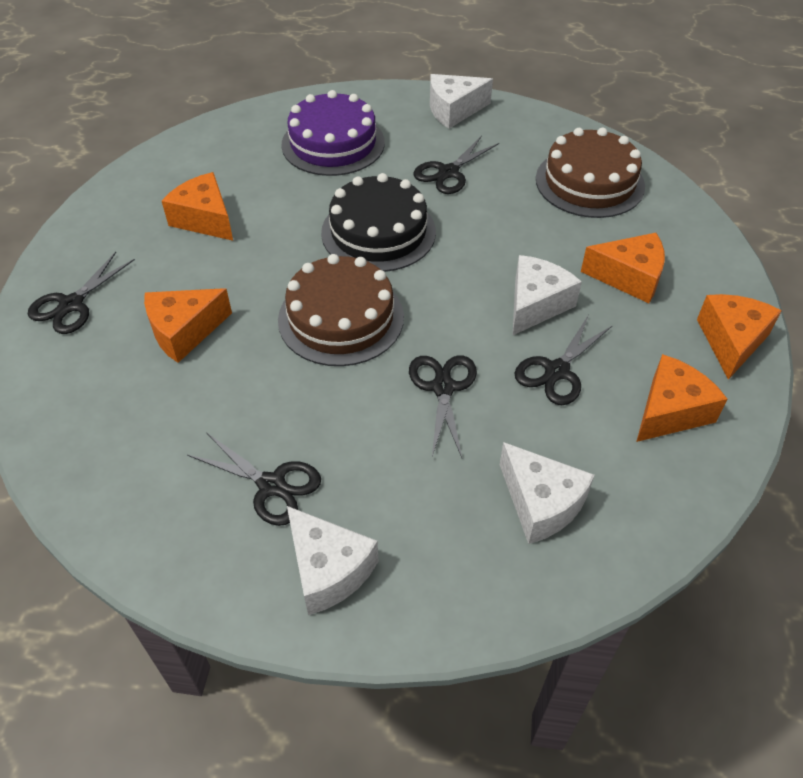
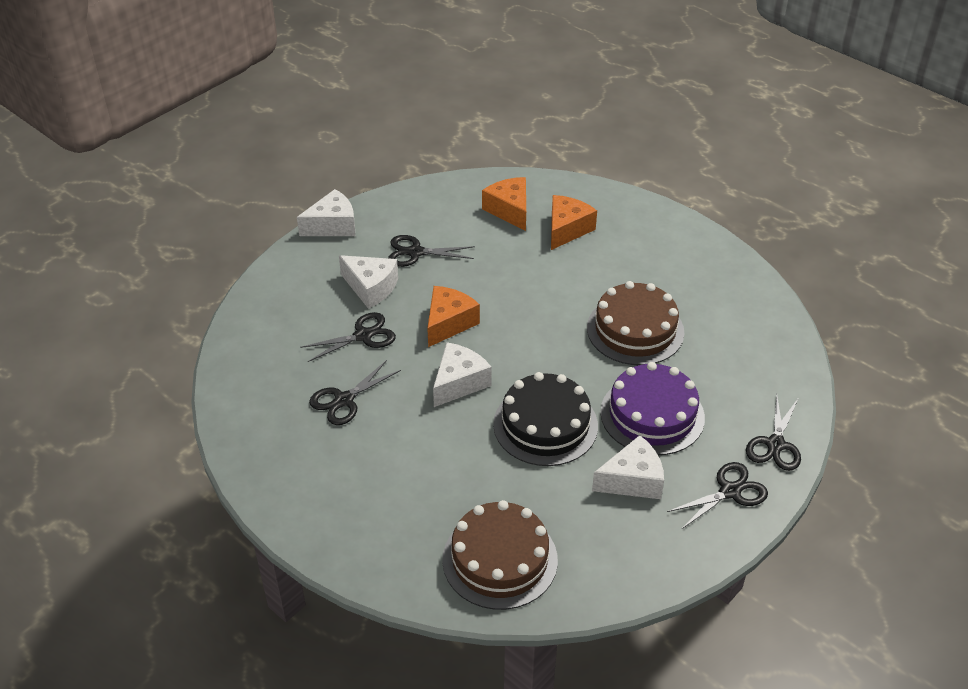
orange cheese: [144,288,232,363] [162,172,233,241] [581,233,665,303] [636,354,727,442] [697,294,782,380] = 5 -> [427,286,480,347] [482,177,526,231] [551,195,597,250] = 3

